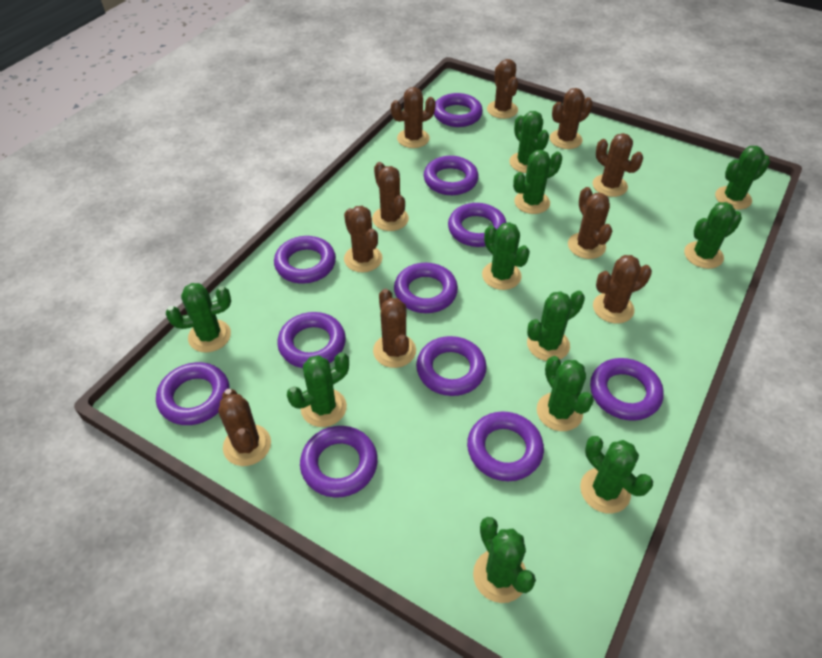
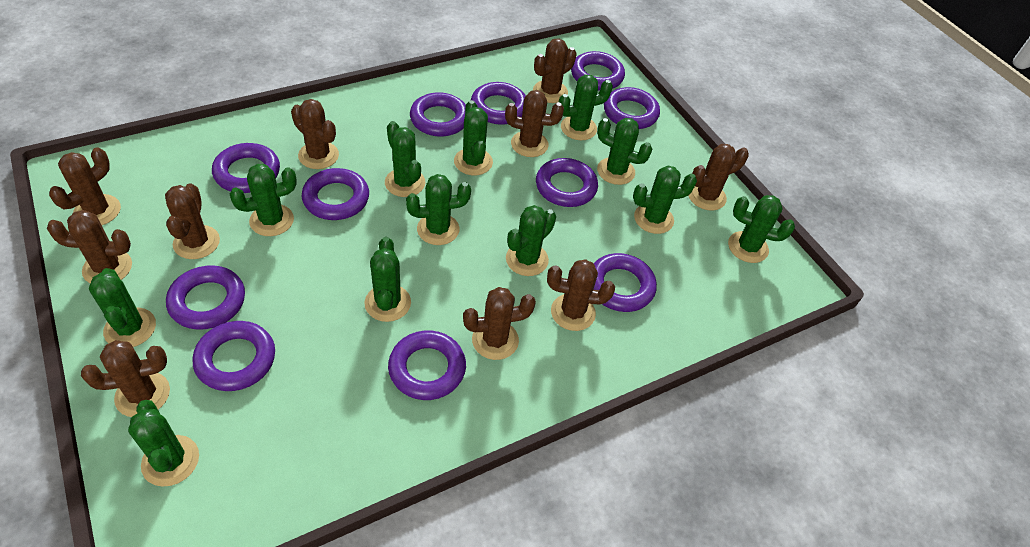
green cactus: [166,283,231,352] [287,352,349,427] [473,517,536,603] [482,222,530,290] [509,111,549,173] [513,150,562,214] [527,291,585,361] [537,356,594,431] [580,436,653,514] [684,202,742,269] [715,146,770,210] = 11 -> [89,268,156,347] [128,400,199,487] [230,164,297,236] [364,237,411,322] [385,121,425,197] [406,174,471,245] [454,100,493,175] [506,205,556,276] [559,74,613,140] [597,118,652,185] [633,166,697,234] [728,195,795,263] = 12

